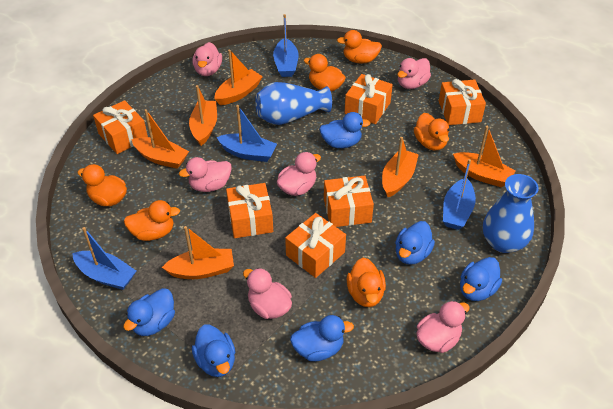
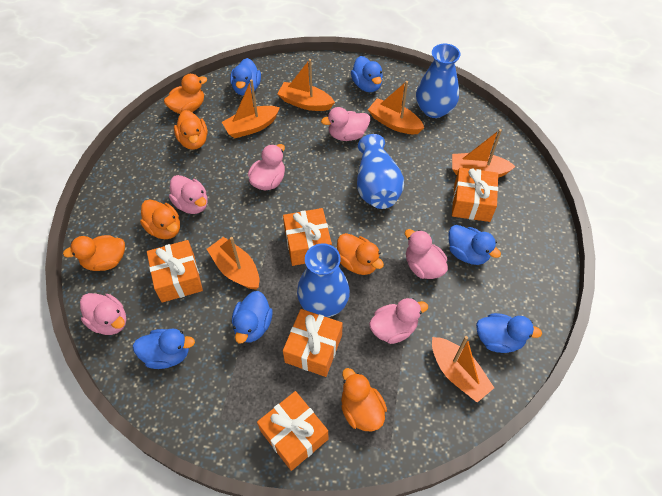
blue boat: [72,227,136,290] [217,105,277,162] [273,14,299,77] [443,159,476,230] = 4 -> none = 0
blue vase: [255,82,332,125] [483,174,539,253] = 2 -> [297,243,350,317] [357,134,404,209] [416,44,460,118] = 3
orange gift: [93,100,148,154] [226,183,273,238] [285,213,346,278] [324,176,374,227] [345,74,393,124] [439,79,486,125] = 6 -> [147,240,203,303] [257,391,328,471] [283,208,332,266] [283,309,343,377] [452,167,498,222] = 5

